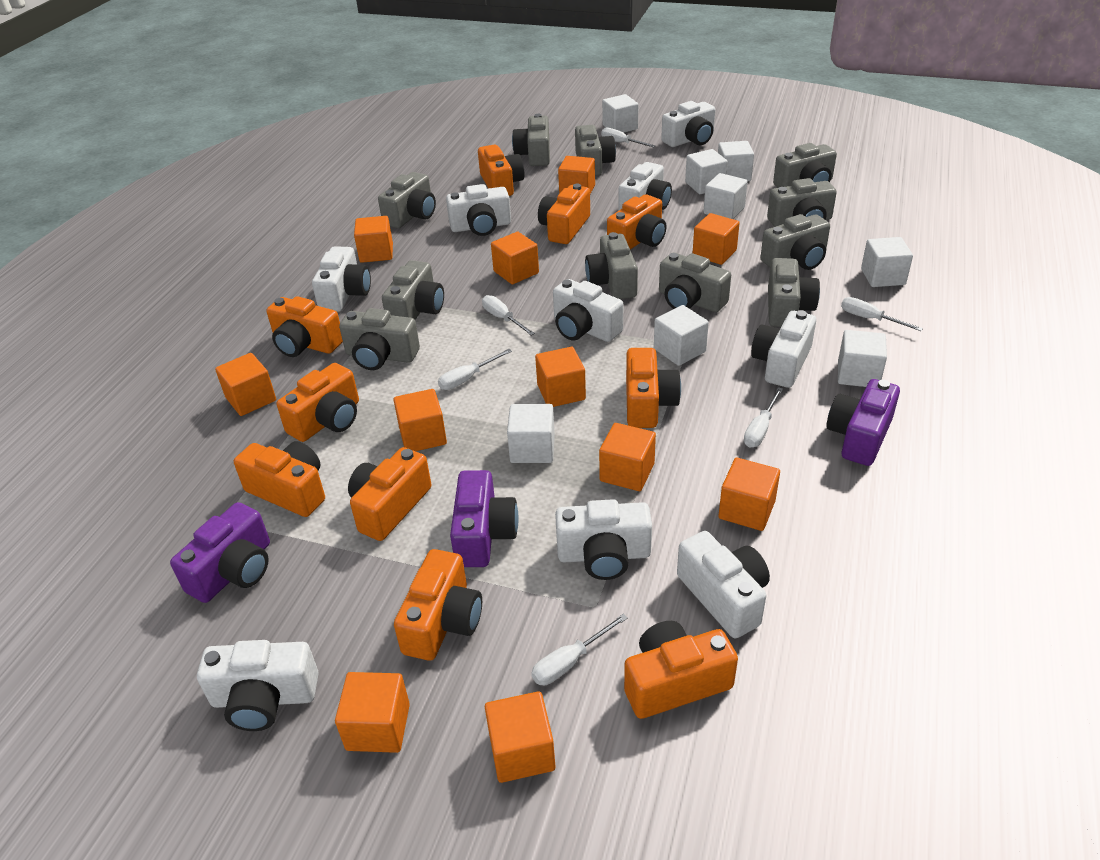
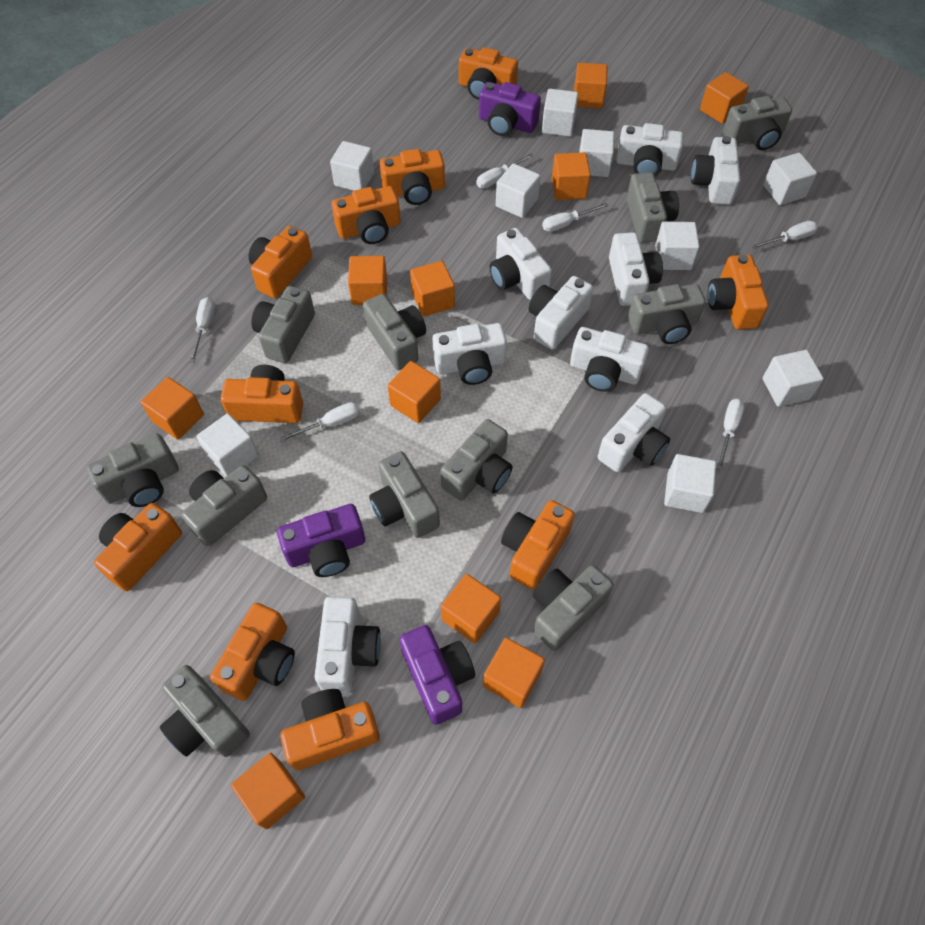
orange cube: [215,353,276,416] [335,672,410,753] [354,216,393,263] [393,389,447,451] [485,691,555,783] [491,232,539,284] [535,347,586,407] [558,156,595,194] [599,423,656,491] [693,213,739,265] [719,458,780,531] = 11 -> [141,377,204,440] [231,753,305,829] [348,256,387,305] [388,361,441,423] [410,261,455,317] [441,574,501,644] [483,638,545,708] [552,152,591,200] [574,63,608,109] [700,72,749,124] = 10
white cube: [507,404,555,463] [602,94,639,133] [654,305,709,366] [685,149,728,194] [703,173,748,219] [718,141,754,181] [838,330,887,387] [861,237,913,287] = 8 -> [197,413,259,477] [330,141,374,191] [496,163,541,218] [542,89,578,137] [579,129,615,177] [655,222,700,270] [664,454,716,513] [763,153,817,205] [763,350,824,407] = 9

